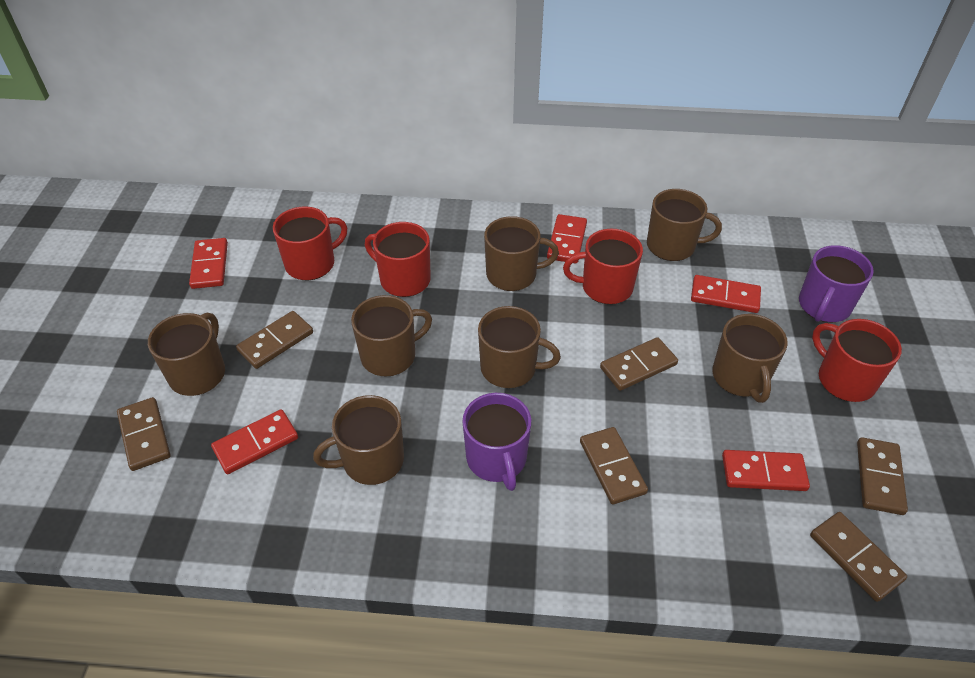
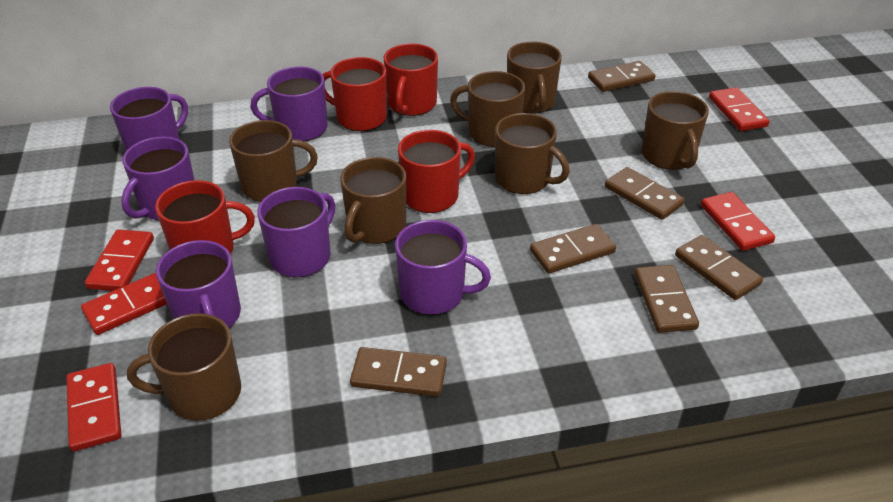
purple mug: [463,393,531,491] [799,245,874,323] = 2 -> [110,87,188,151] [121,137,194,220] [156,240,241,328] [250,67,328,141] [257,187,335,277] [395,220,491,315] = 6

